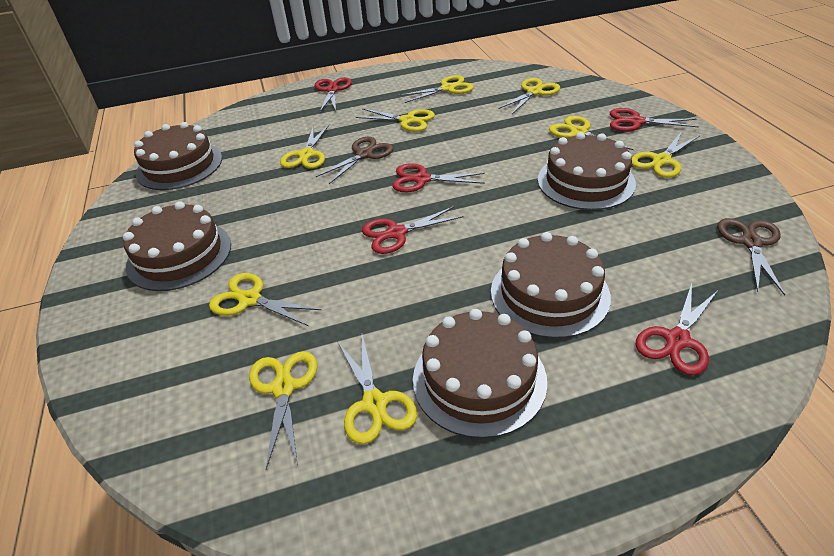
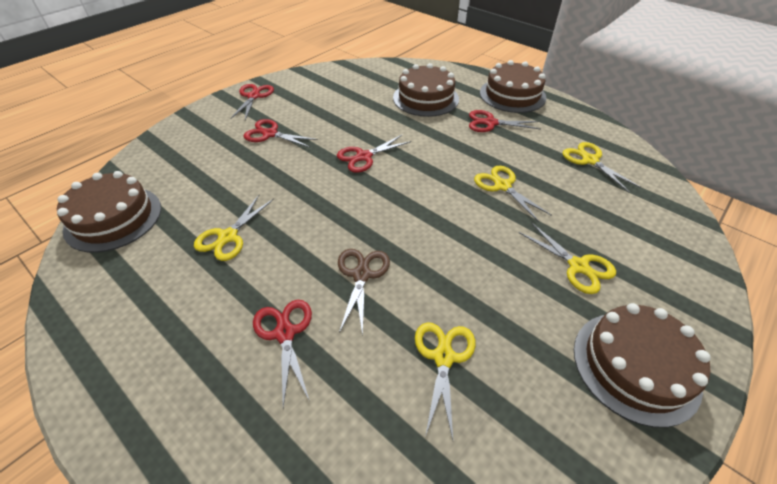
brown cake: [123,201,231,291] [134,122,222,190] [413,309,547,438] [491,232,611,338] [538,132,636,210] = 5 -> [57,171,161,253] [393,63,459,117] [480,60,546,113] [574,303,711,428] = 4
brown scissors: [316,137,394,184] [717,218,785,296] = 2 -> [338,249,390,336] = 1
yellow scissors: [209,273,322,326] [249,351,317,469] [280,125,329,169] [337,335,417,444] [356,108,435,132] [399,75,474,103] [498,78,560,114] [549,116,634,150] [632,131,700,178] = 9 -> [194,195,274,261] [415,322,476,440] [474,166,552,222] [518,222,616,294] [563,142,641,192] = 5

